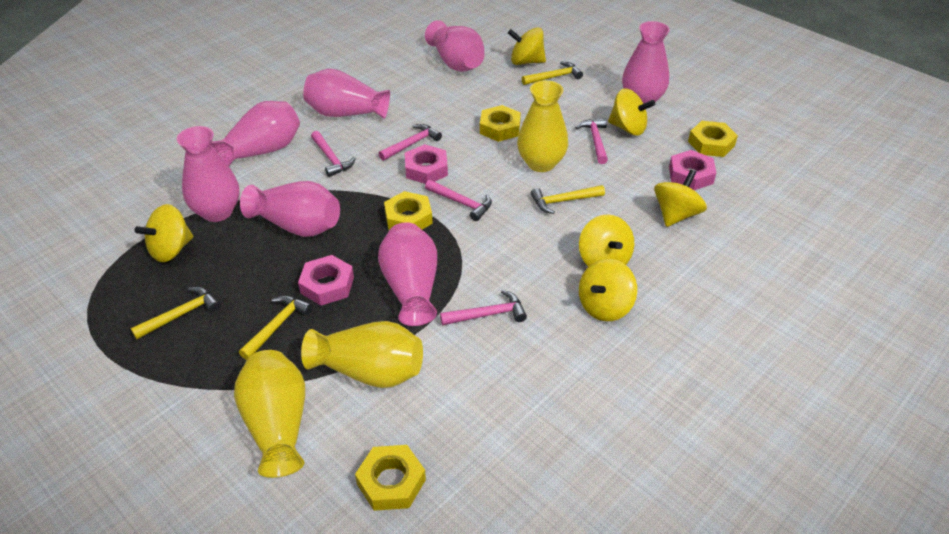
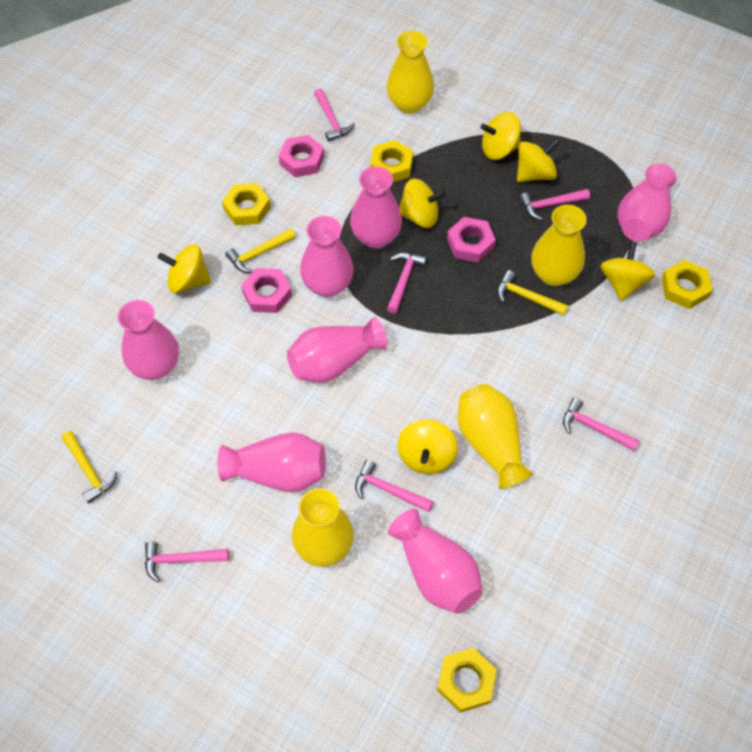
pink hammer: [311,131,356,177] [378,124,442,161] [425,180,492,221] [440,290,527,325] [575,118,608,164] = 5 -> [145,541,229,583] [314,88,355,141] [355,460,433,512] [387,253,427,314] [519,189,590,220] [563,398,639,451] = 6
yellow hammer: [131,287,220,339] [239,295,312,360] [522,62,583,85] [531,185,605,214] = 4 -> [62,431,117,503] [225,228,296,273] [497,270,568,316] = 3
yellow vase: [234,350,305,478] [301,321,423,388] [517,80,568,172] = 3 -> [292,488,354,567] [387,31,434,114] [458,384,533,489] [531,205,587,286] = 4

